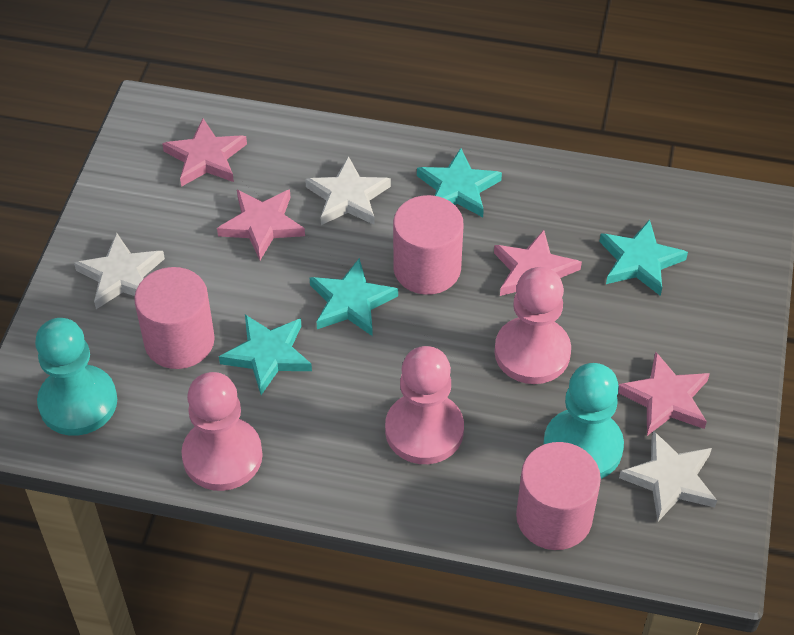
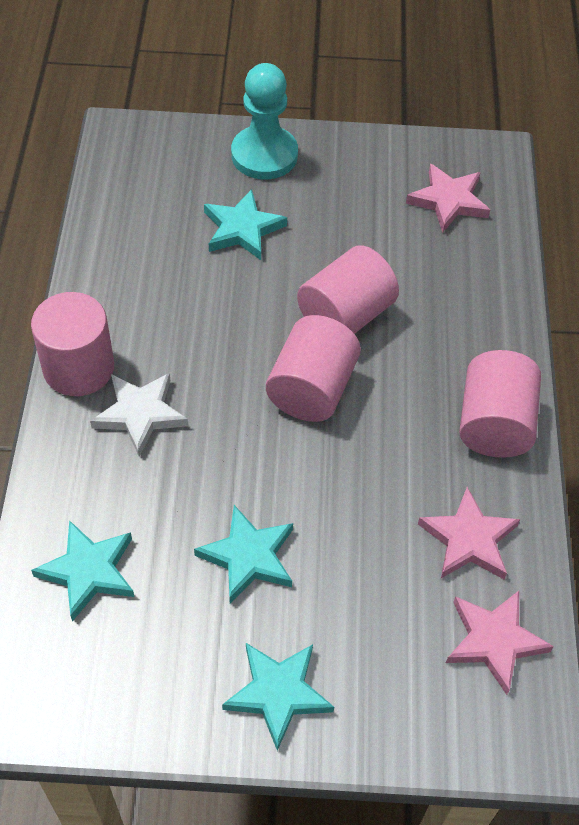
pink cylinder: [134,267,215,369] [393,195,464,295] [516,442,601,550] = 3 -> [31,292,114,396] [266,315,361,422] [297,245,399,334] [459,350,541,458] = 4
pink pawn: [181,372,263,491] [385,346,464,464] [494,267,571,384] = 3 -> none = 0
pink star: [162,119,247,187] [217,189,305,260] [494,230,582,296] [618,352,710,436] = 4 -> [406,164,490,233] [418,487,520,579] [446,591,554,695] = 3
turquoise pawn: [35,318,117,436] [543,363,624,479] = 2 -> [231,63,298,179] = 1
white star: [74,233,165,309] [305,156,391,225] [619,430,717,521] = 3 -> [90,373,188,457] = 1

